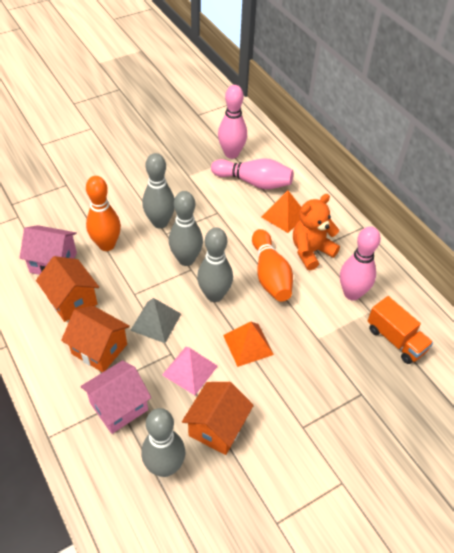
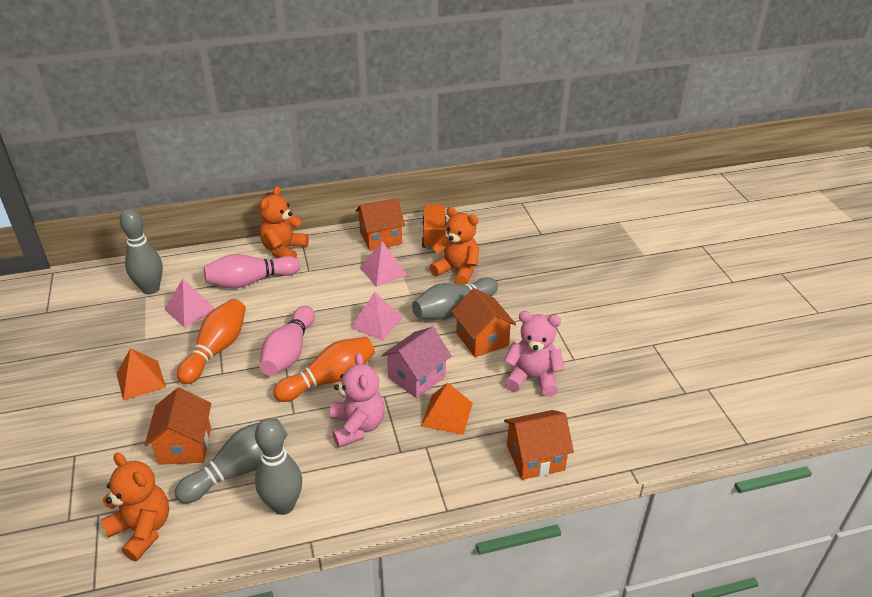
grey pyramid: [130,298,181,343] = 1 -> none = 0
orange house: [36,256,99,322] [61,306,130,372] [182,382,254,455] = 3 -> [145,387,211,465] [355,198,405,251] [452,288,516,357] [504,410,574,480] = 4
orange teddy bear: [293,194,340,270] = 1 -> [101,453,169,561] [259,186,309,258] [430,207,479,285] = 3
pink bowling pin: [211,159,293,189] [218,85,247,159] [340,226,381,301] = 3 -> [204,254,300,288] [259,306,315,376] = 2
pink house: [19,225,77,275] [80,360,151,434] = 2 -> [382,327,452,398] = 1
pink pyramid: [162,347,218,395] = 1 -> [164,279,215,327] [351,292,402,340] [360,241,407,287] = 3
pink teddy bear: none = 0 -> [330,353,385,448] [504,311,565,397] = 2

